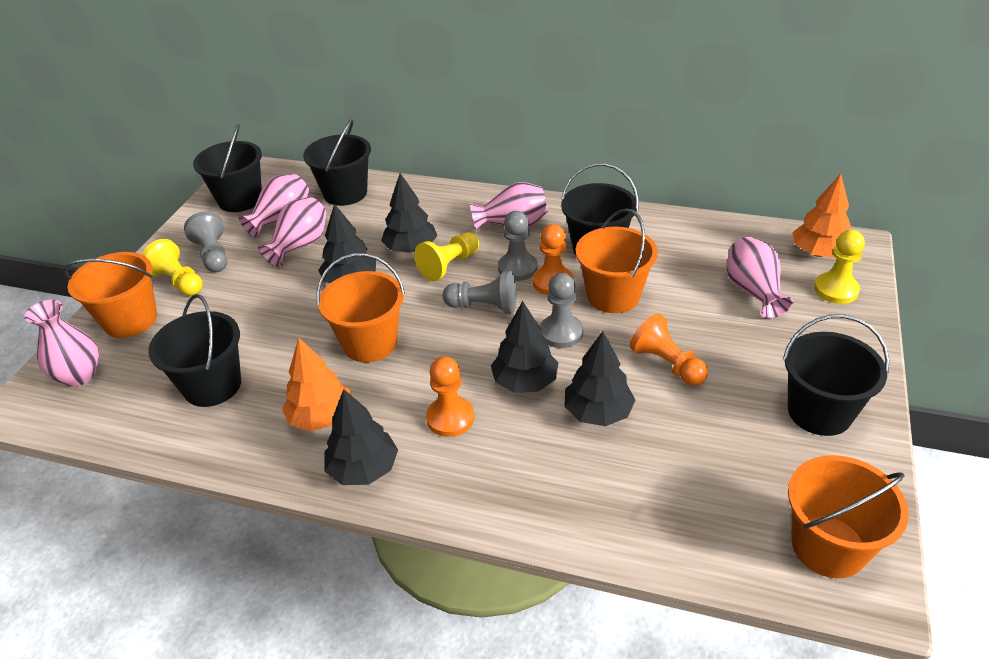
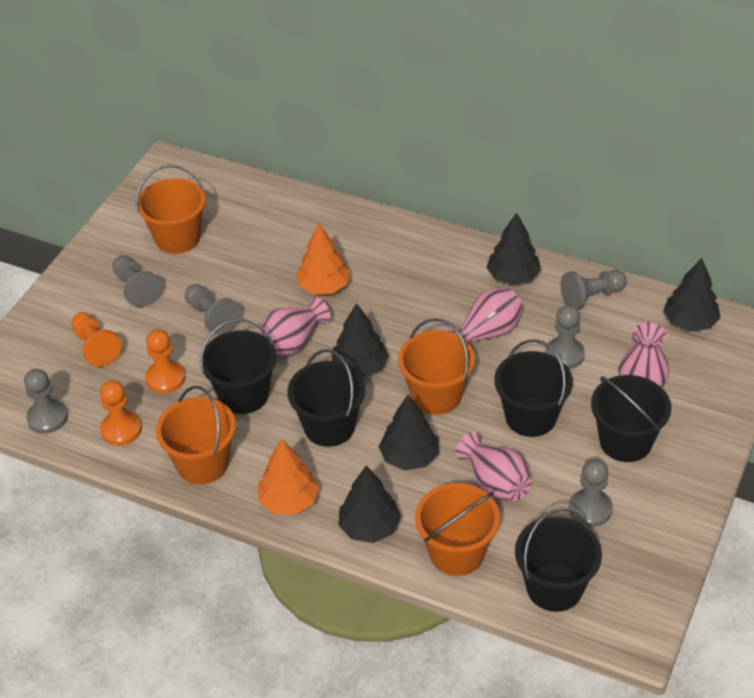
grey pawn: [184,212,227,272] [442,271,516,314] [498,211,538,281] [540,273,583,348] = 4 -> [24,369,68,434] [112,255,161,307] [185,284,240,335] [545,305,585,369] [560,270,627,309] [569,459,613,527] = 6
pink vase: [24,300,99,387] [238,174,309,238] [258,197,326,267] [470,182,548,231] [727,237,794,319] = 5 -> [258,297,330,355] [447,288,523,344] [456,432,532,501] [619,322,669,387] = 4
yellow pawn: [142,239,203,296] [414,232,479,281] [814,230,865,304] = 3 -> none = 0

